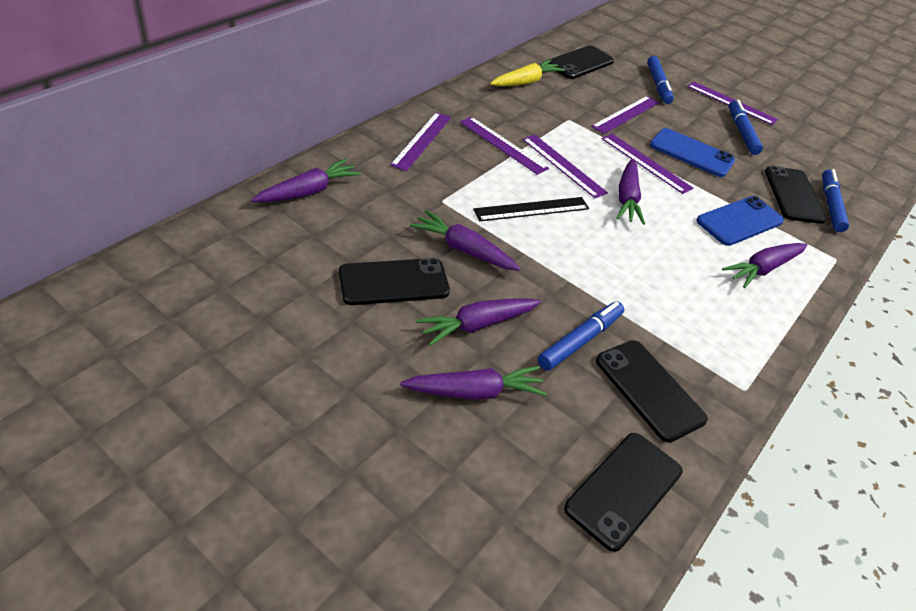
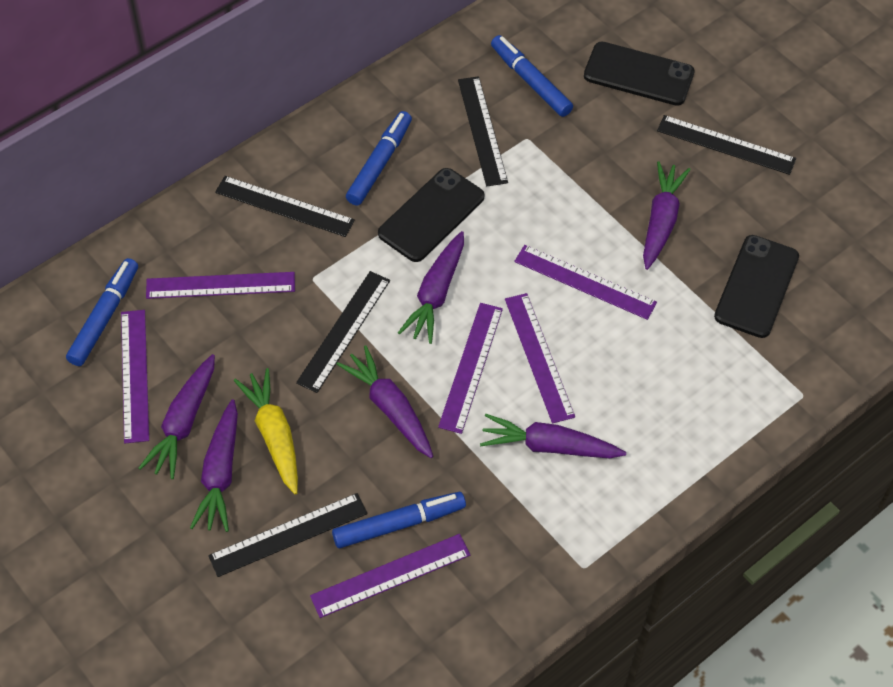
black phone: [339,258,450,305] [548,46,614,79] [564,433,682,552] [596,340,708,442] [765,166,826,224] = 5 -> [378,168,485,262] [584,41,695,106] [714,235,799,338] = 3
black ruler: [473,197,589,222] = 1 -> [208,493,368,577] [215,176,355,237] [296,271,390,393] [458,76,508,186] [657,115,796,175] = 5
blue phone: [650,128,735,177] [696,196,784,246] = 2 -> none = 0

